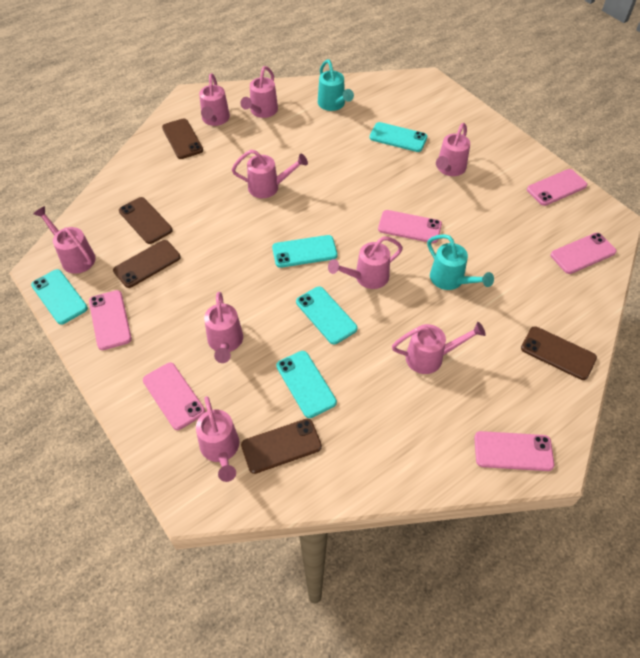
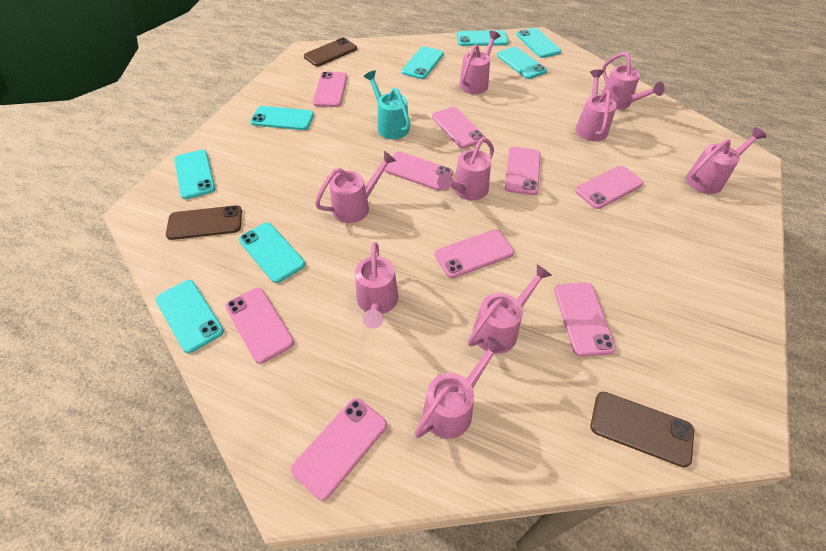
brown phone: [113,240,181,288] [119,197,173,244] [162,118,203,159] [241,419,322,474] [521,326,597,380] = 5 -> [166,205,242,240] [304,38,357,67] [590,392,694,467] = 3
pink phone: [89,290,132,350] [143,363,205,430] [378,210,442,243] [474,431,554,471] [527,169,587,206] [550,233,617,274] = 6 -> [225,287,294,364] [291,398,387,501] [313,72,347,107] [384,151,453,191] [432,107,485,149] [435,229,514,278] [505,147,541,195] [554,282,616,357] [575,165,644,209] = 9
turquoise phone: [31,269,88,325] [272,235,337,268] [276,351,337,418] [296,286,358,344] [369,122,427,152] = 5 -> [155,280,224,353] [174,150,216,199] [239,222,305,283] [250,106,314,130] [401,46,444,79] [457,30,508,46] [497,47,547,79] [517,28,561,58] = 8
turquoise watering can: [318,60,354,111] [427,234,494,290] = 2 -> [364,70,410,139] = 1

